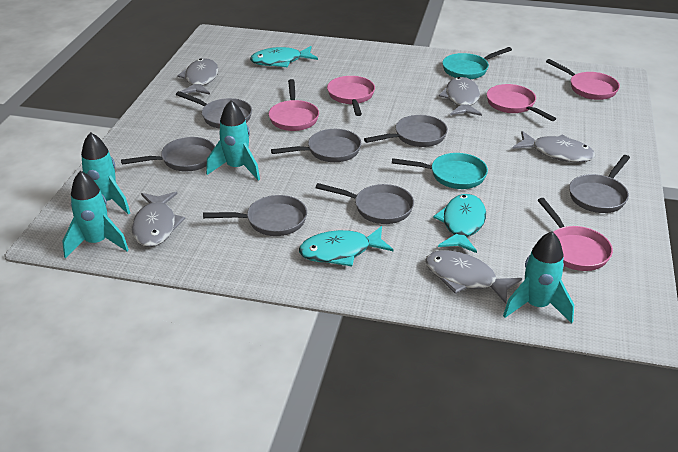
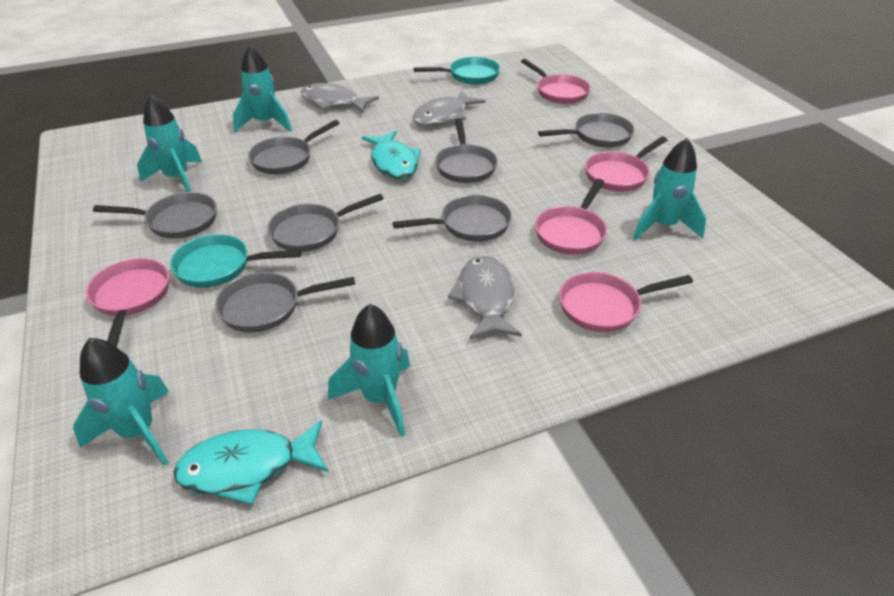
grey fish: [132,192,185,247] [177,58,219,95] [425,250,522,304] [439,77,482,116] [513,131,595,162] = 5 -> [301,83,379,113] [413,90,485,125] [448,255,522,340] = 3
turquoise fish: [250,46,318,68] [299,226,394,266] [433,194,486,253] = 3 -> [173,420,329,505] [362,130,421,179] = 2
turquoise rocket: [62,171,129,259] [81,132,130,214] [206,100,260,181] [503,232,574,323] = 4 -> [73,338,169,466] [137,94,202,192] [233,45,292,132] [328,304,410,437] [633,138,706,240] = 5

